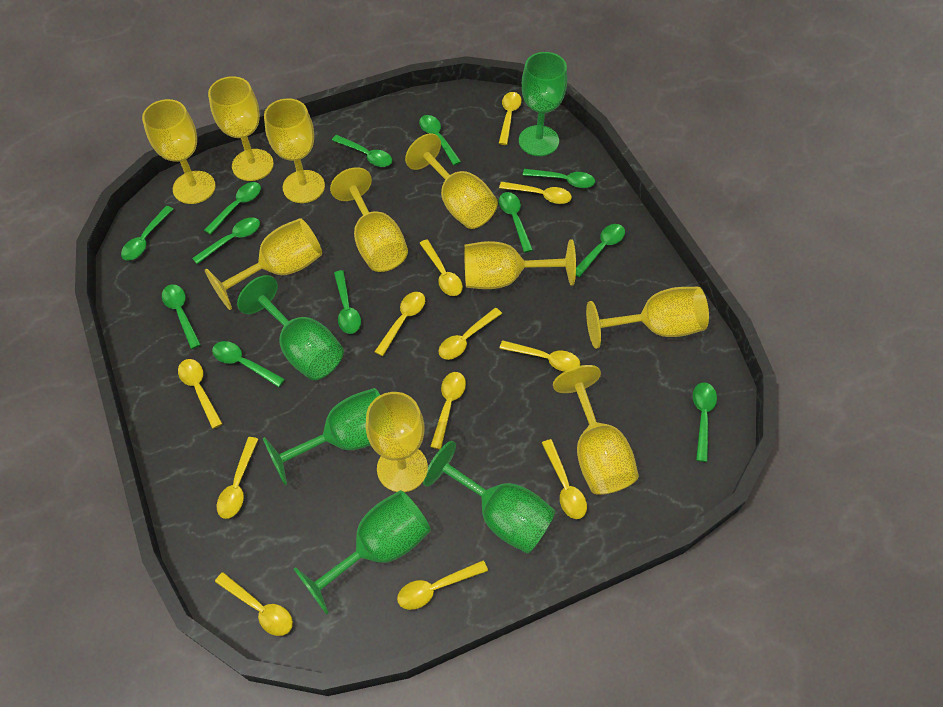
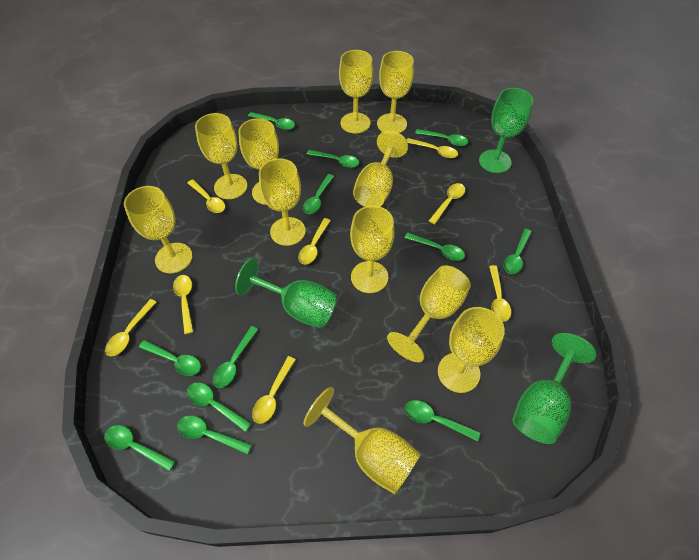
green goblet: [237,275,344,380] [263,388,380,485] [294,490,431,615] [423,441,555,554] [519,52,567,156] = 5 -> [235,258,337,328] [479,88,533,173] [512,333,596,444] = 3
yellow goblet: [142,99,216,204] [205,218,322,310] [208,76,274,181] [264,98,325,203] [330,167,408,272] [366,392,428,492] [405,133,498,229] [464,239,576,289] [553,365,639,495] [586,287,709,349] = 10 -> [124,186,193,273] [195,113,248,199] [238,118,279,205] [259,158,306,246] [303,387,421,494] [339,50,373,133] [350,206,395,293] [353,130,408,207] [377,51,414,133] [387,265,471,362] [438,307,505,393] = 11
yellow spoon: [178,359,223,429] [215,572,293,636] [217,437,258,519] [374,292,425,356] [397,560,488,610] [420,239,463,296] [430,372,466,449] [438,308,502,360] [499,92,522,145] [499,182,572,204] [499,340,580,372] [542,439,587,519] = 12 -> [105,299,157,356] [173,275,193,334] [187,179,225,213] [252,356,296,424] [298,218,331,265] [407,138,458,158] [429,183,465,224] [489,265,511,322] = 8

